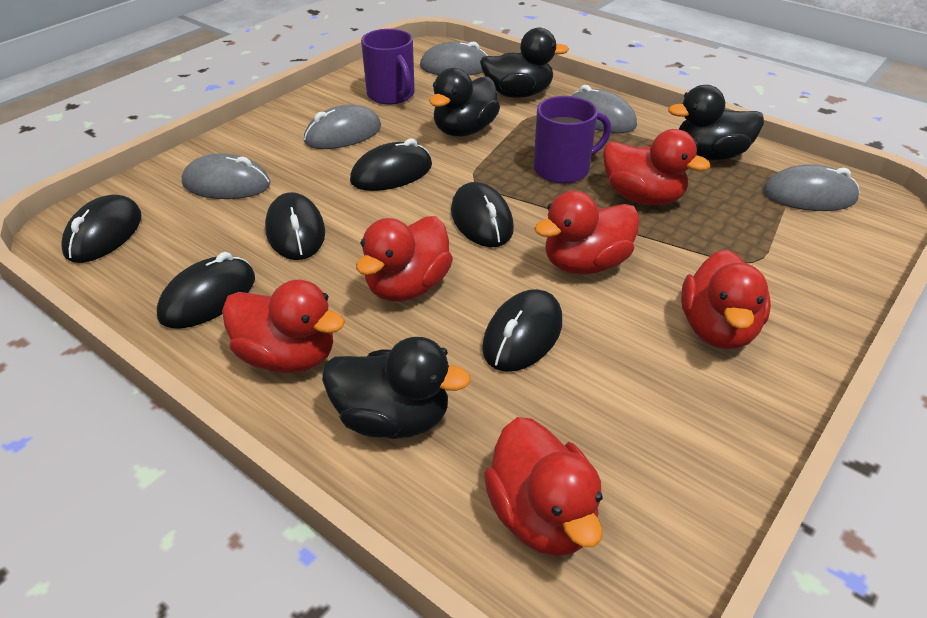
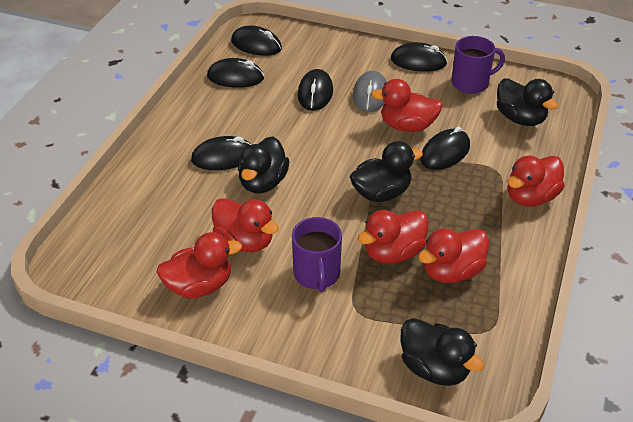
grey mouse: [182,153,270,199] [304,104,381,149] [420,41,488,75] [570,85,637,133] [763,164,860,211] = 5 -> [353,71,387,112] = 1

